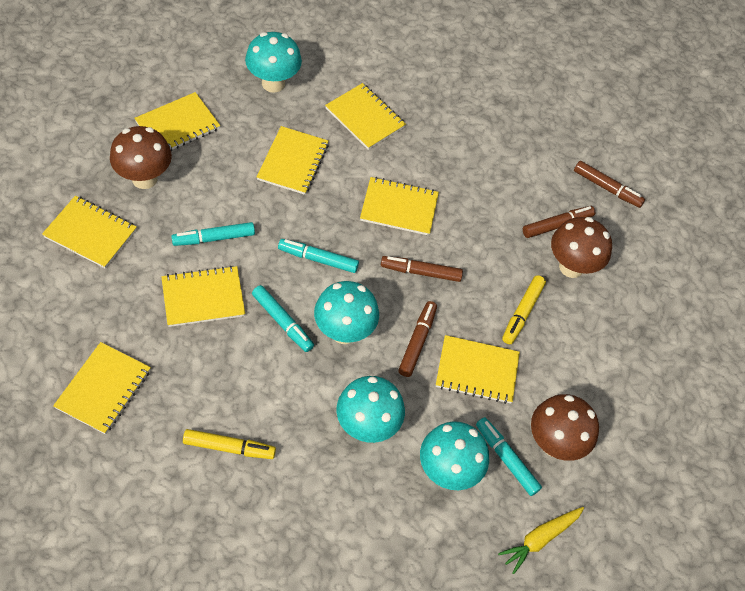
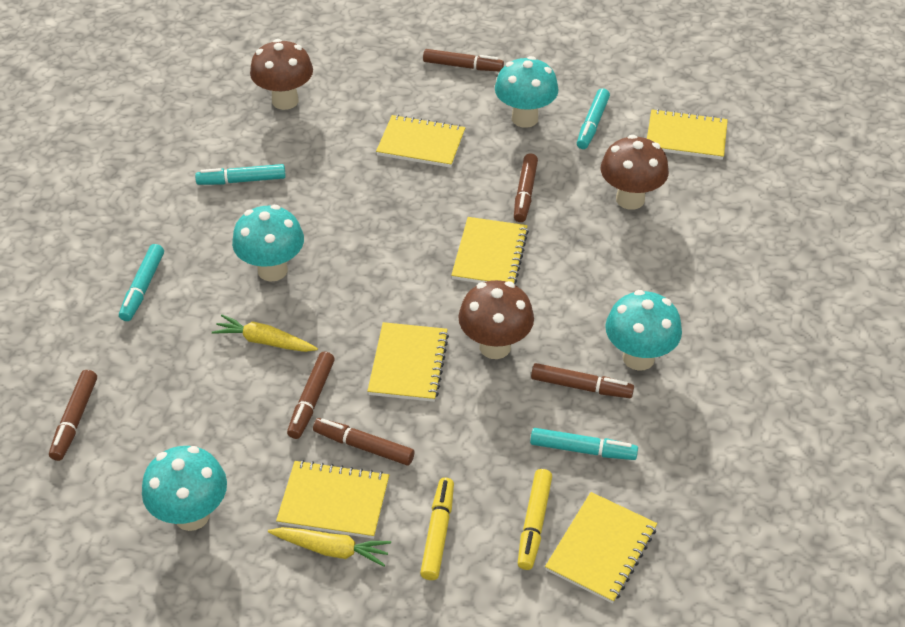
brown marker: [381,256,463,282] [398,301,437,377] [523,206,595,238] [574,161,645,208] = 4 -> [49,370,97,461] [287,352,335,439] [313,418,415,465] [423,49,504,72] [514,153,538,222] [531,363,634,398] = 6
yellow carrot: [498,507,584,574] = 1 -> [212,315,318,352] [268,527,391,567] = 2
yellow notebook: [42,196,137,268] [53,342,151,434] [134,92,220,151] [161,266,245,327] [257,126,329,195] [325,83,406,150] [360,177,439,236] [436,335,520,404] = 8 -> [276,460,389,539] [367,322,449,402] [376,115,465,168] [451,217,529,284] [545,492,657,603] [647,109,728,160] = 6

